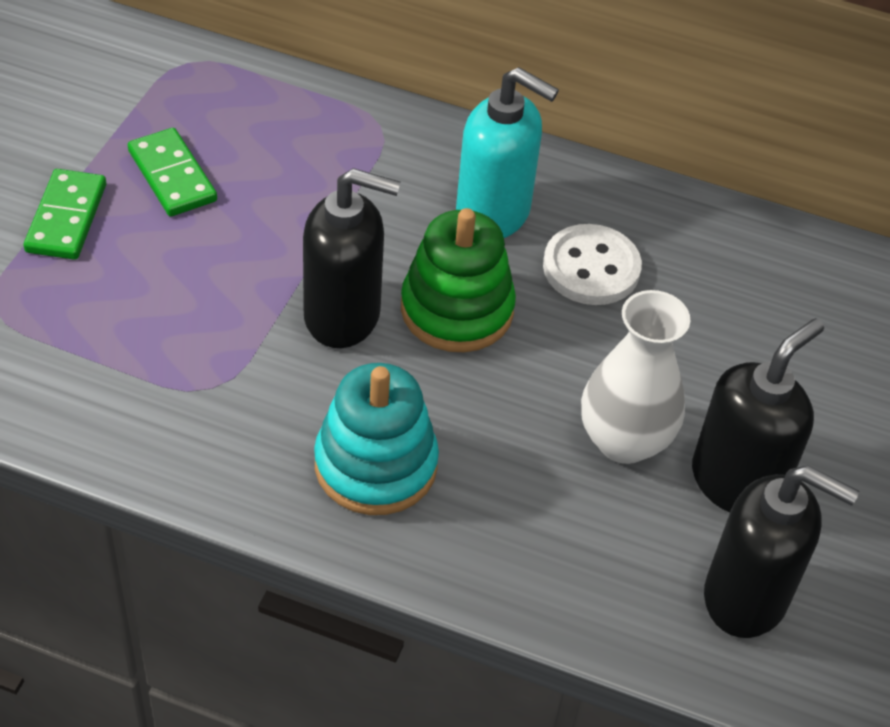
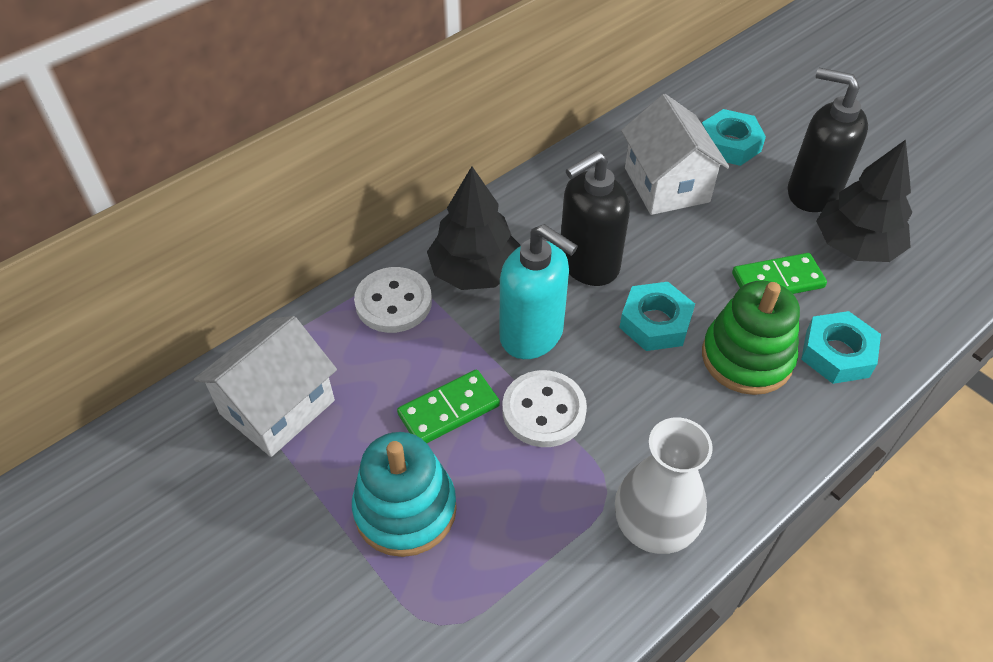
black soap dispenser: [303,168,400,348] [692,318,824,513] [704,465,859,638] = 3 -> [561,150,630,286] [788,68,868,212] = 2
black tree: none = 0 -> [427,167,520,290] [816,140,912,262] = 2
turquoise nut: none = 0 -> [619,282,695,351] [702,109,766,166] [801,311,881,384] = 3
white button: [543,224,642,305] = 1 -> [354,267,432,333] [502,370,587,447] = 2
white house: none = 0 -> [194,316,337,457] [621,94,729,215] = 2

